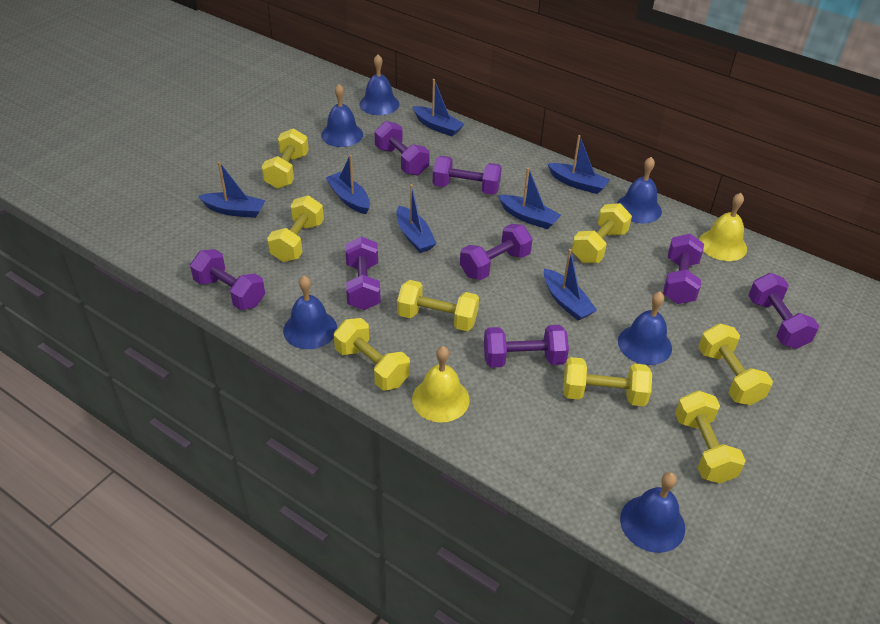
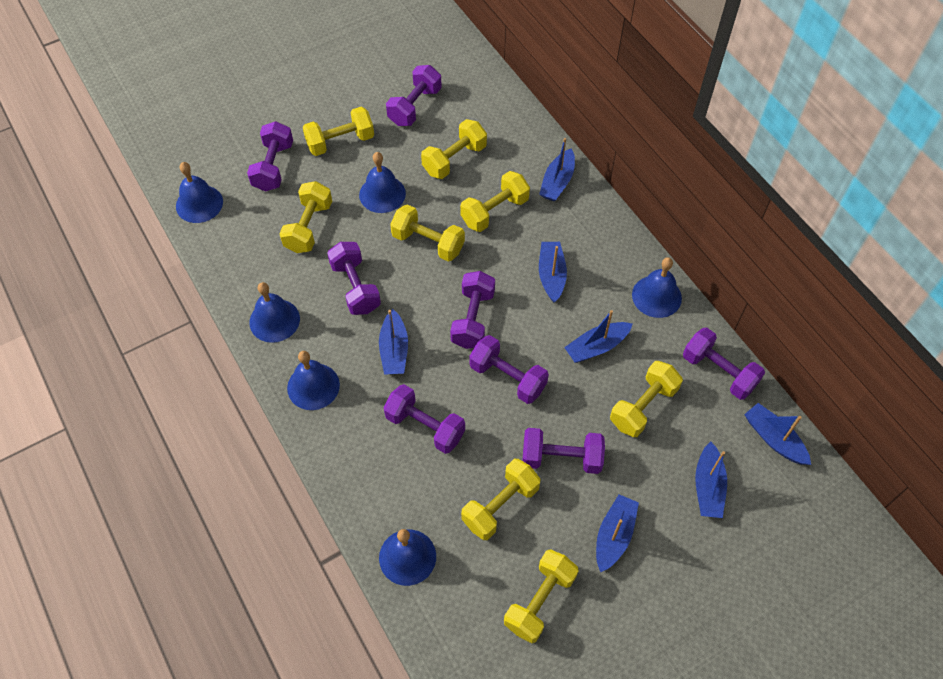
yellow bell: [412,346,470,422] [699,193,747,261] = 2 -> none = 0

